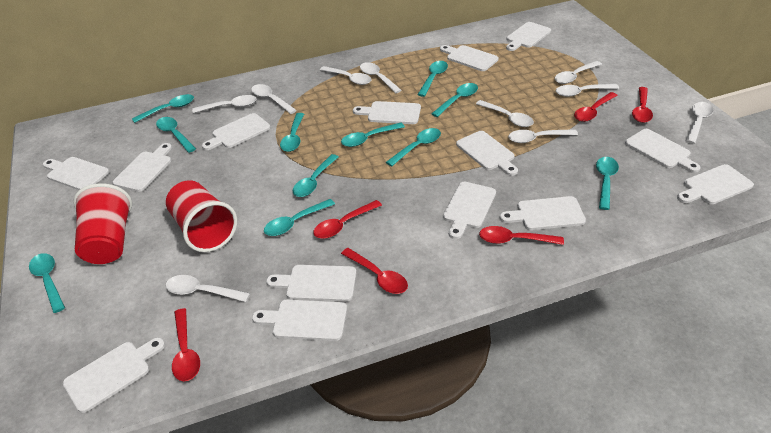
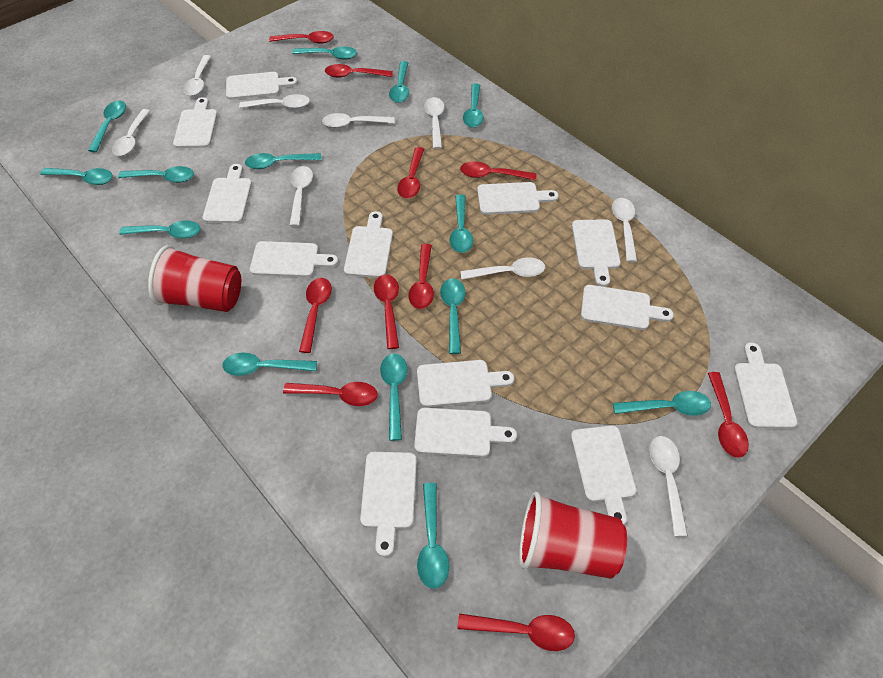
red spoon: [172,308,200,381] [313,200,382,239] [341,248,408,294] [479,226,564,245] [574,92,618,122] [632,87,653,123] = 6 -> [269,31,334,44] [283,382,378,406] [299,278,332,353] [325,64,393,78] [374,275,399,349] [397,147,424,198] [408,244,434,309] [458,613,575,651] [460,161,537,180] [708,372,749,458] = 10
turquoise spoon: [29,253,65,313] [132,94,194,123] [156,117,196,153] [264,199,335,236] [280,113,304,152] [293,154,338,197] [341,122,405,147] [386,128,441,166] [417,61,448,97] [431,83,478,117] [596,157,619,210] = 11 -> [40,168,113,185] [88,101,126,152] [118,166,194,183] [119,220,200,239] [222,353,317,376] [245,153,322,169] [292,46,357,60] [380,353,407,441] [389,61,409,103] [417,483,449,589] [440,278,465,354] [449,195,473,253] [463,83,484,128] [613,391,711,416] = 14
white cutting board: [43,157,109,190] [63,338,165,413] [112,143,172,192] [202,113,270,150] [252,299,347,341] [266,265,356,302] [353,101,421,124] [440,45,499,71] [443,182,496,239] [456,131,518,176] [500,196,586,230] [506,22,551,51] [625,129,701,173] [677,164,754,204] = 14 -> [173,97,218,148] [203,164,252,223] [226,72,298,100] [250,241,338,277] [344,211,393,278] [360,452,417,557] [414,408,517,457] [417,360,514,407] [477,182,559,215] [571,426,637,524] [572,219,621,287] [581,285,674,330] [734,342,797,429] = 13
white spoon: [166,275,250,302] [192,95,257,113] [251,84,297,114] [320,66,372,85] [360,62,402,93] [476,100,534,127] [508,129,578,143] [555,61,602,84] [556,84,619,97] [686,102,714,144] = 10 -> [112,109,150,156] [183,55,211,96] [239,94,310,109] [289,166,313,227] [322,113,395,128] [424,97,445,149] [460,257,545,280] [612,198,637,262] [649,436,688,537] = 9

